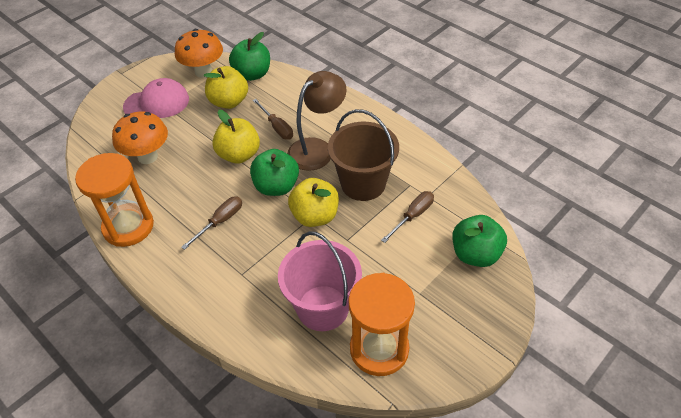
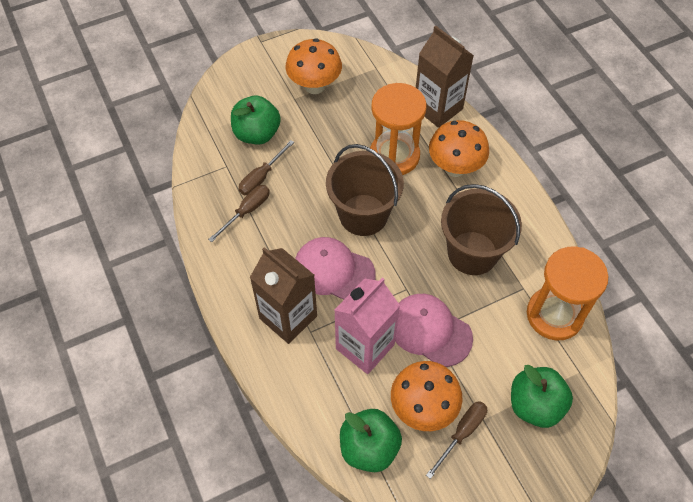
brown bucket: [328,109,399,201] = 1 -> [326,144,404,236] [441,184,522,275] = 2
brown carton: none = 0 -> [250,247,317,344] [416,25,474,128] = 2
brown lamp: [287,71,347,171] = 1 -> none = 0
orange mushroom: [112,111,168,164] [175,29,223,78] = 2 -> [286,38,342,94] [391,361,462,431] [429,120,489,177] = 3
pink bucket: [278,231,362,331] = 1 -> none = 0
pink cap: [123,78,189,118] = 1 -> [295,237,376,300] [395,294,473,367] = 2
pink carton: none = 0 -> [334,277,400,374] = 1
yellow apple: [204,66,248,109] [212,110,260,164] [288,178,339,227] = 3 -> none = 0

